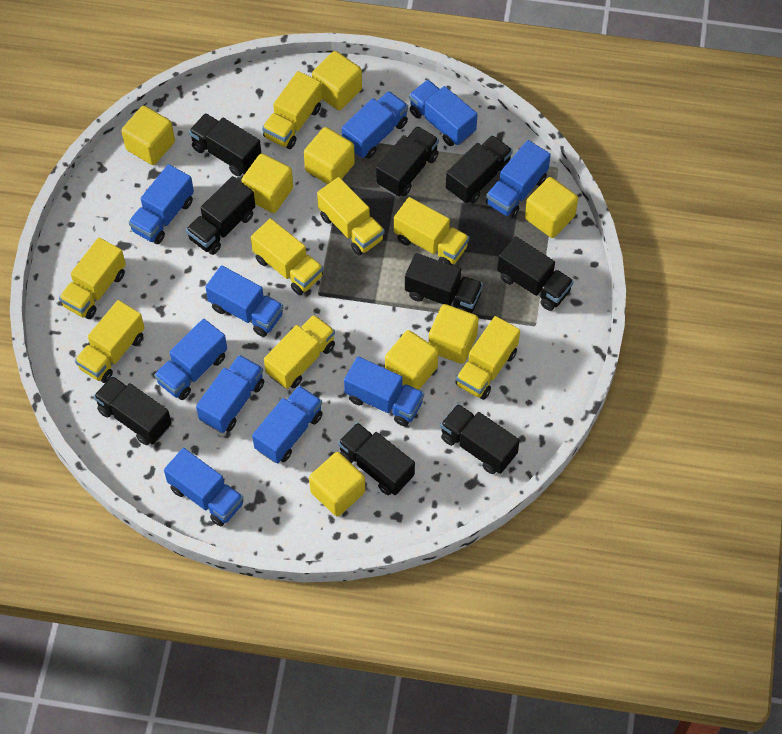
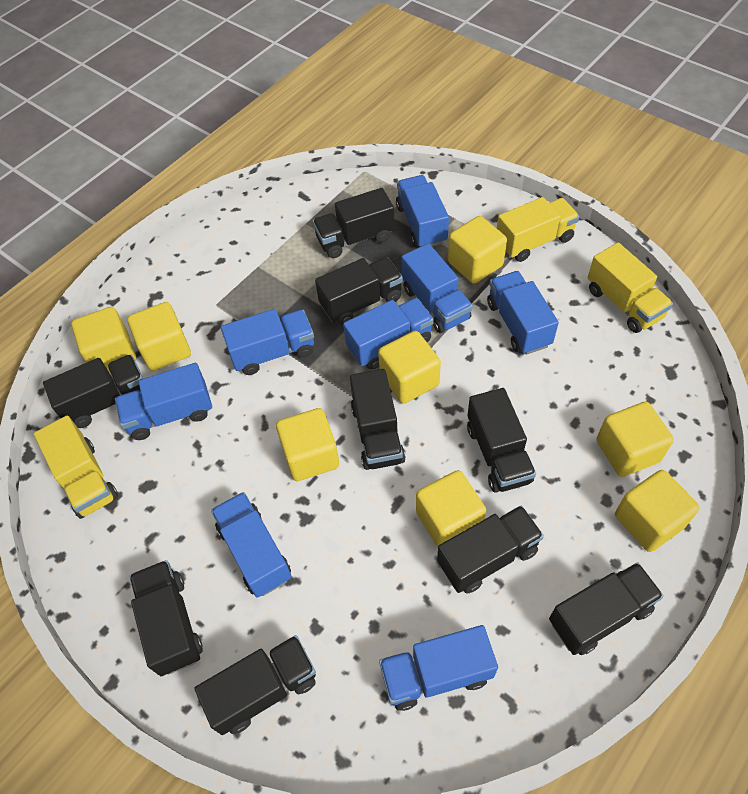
blue truck: [129,164,194,244] [154,319,227,400] [164,448,244,526] [196,355,264,433] [205,265,283,337] [252,386,323,463] [342,91,408,159] [344,356,424,426] [409,80,478,146] [486,140,551,219] = 10 -> [115,363,212,440] [211,492,292,598] [221,309,314,375] [343,298,434,369] [379,625,498,711] [396,175,449,247] [402,243,473,333] [487,271,559,354] = 8
yellow truck: [59,237,126,319] [75,300,145,383] [251,218,323,295] [262,71,322,149] [264,315,335,389] [317,177,385,255] [394,197,469,265] [455,316,520,400] = 8 -> [34,415,118,519] [497,197,579,262] [588,242,673,333] = 3

